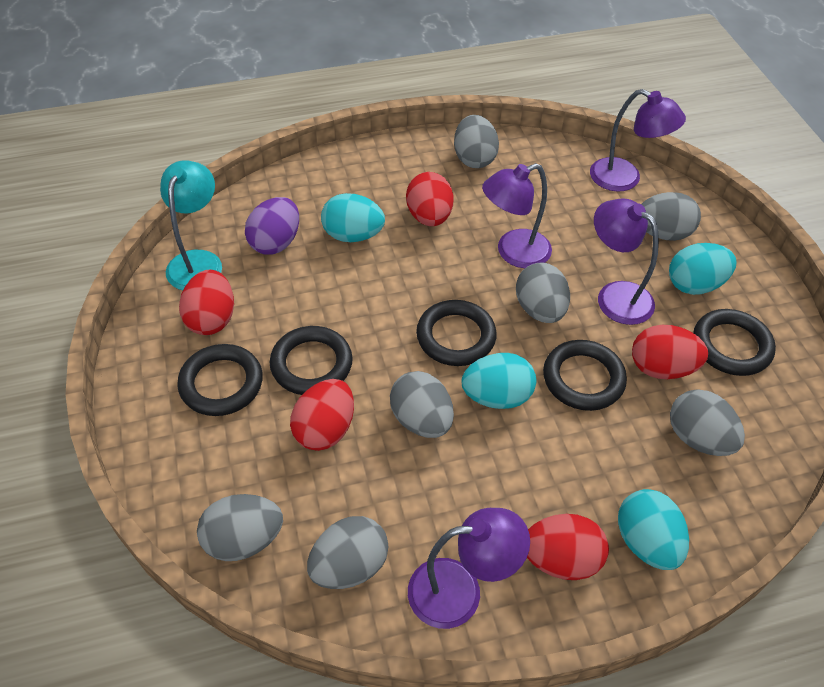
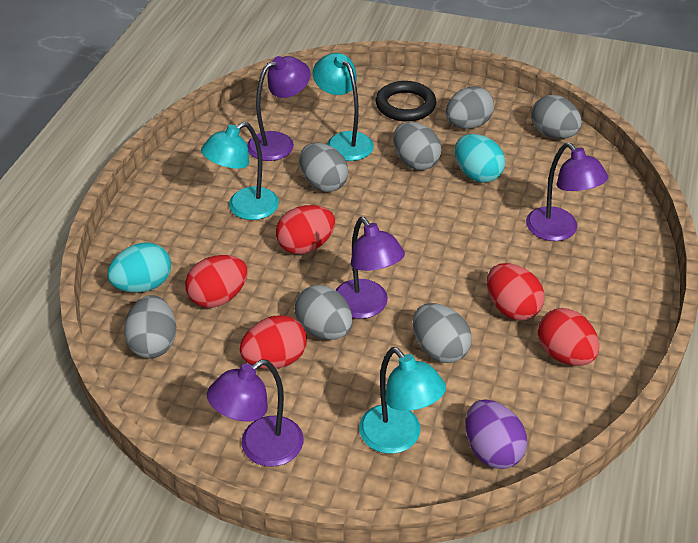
black ring: [177,344,263,416] [270,326,353,395] [416,300,497,366] [543,340,627,411] [693,309,776,376] = 5 -> [376,81,436,122] = 1
turquoise egg: [321,193,385,242] [462,353,536,409] [618,489,689,570] [669,243,736,295] = 4 -> [107,242,171,293] [455,134,505,183] = 2
turquoise lamp: [160,160,222,290] = 1 -> [201,122,279,220] [313,53,374,161] [359,347,446,454] = 3

